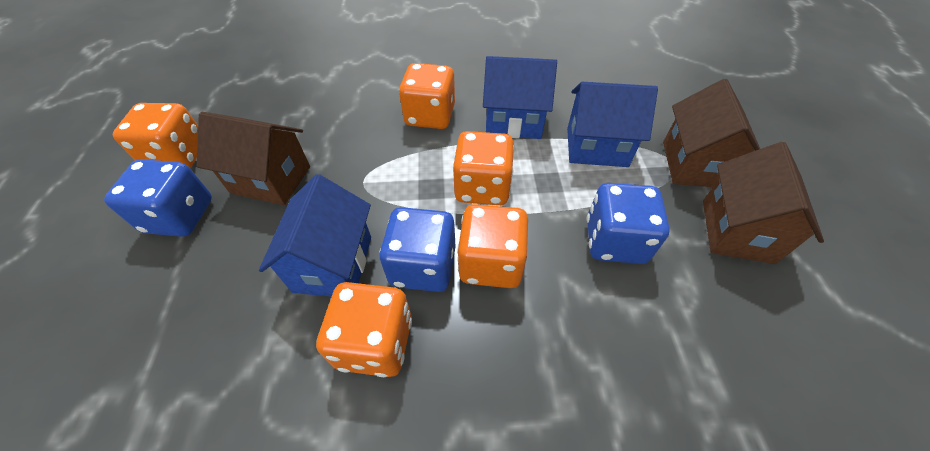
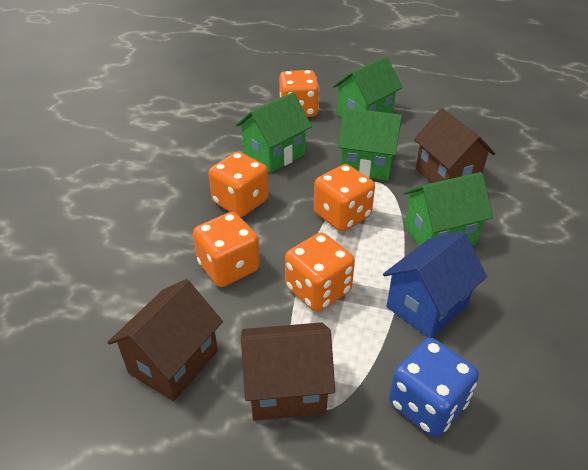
blue dice: [104,159,212,237] [379,207,456,292] [587,183,670,264] = 3 -> [389,338,479,437] = 1
blue house: [259,174,371,297] [483,56,557,139] [567,82,658,167] = 3 -> [383,231,487,338] = 1
green house: none = 0 -> [236,92,312,173] [333,56,402,118] [338,108,402,181] [403,172,493,246] = 4

